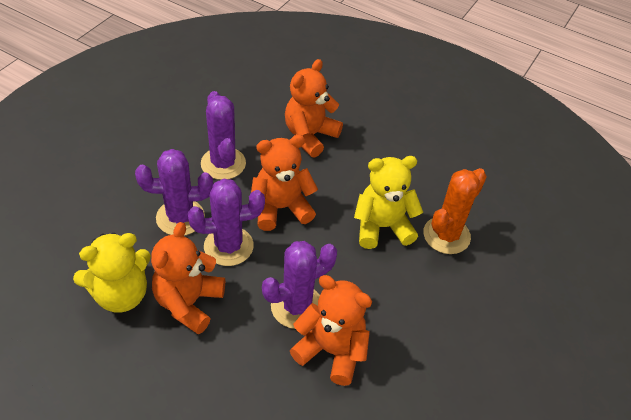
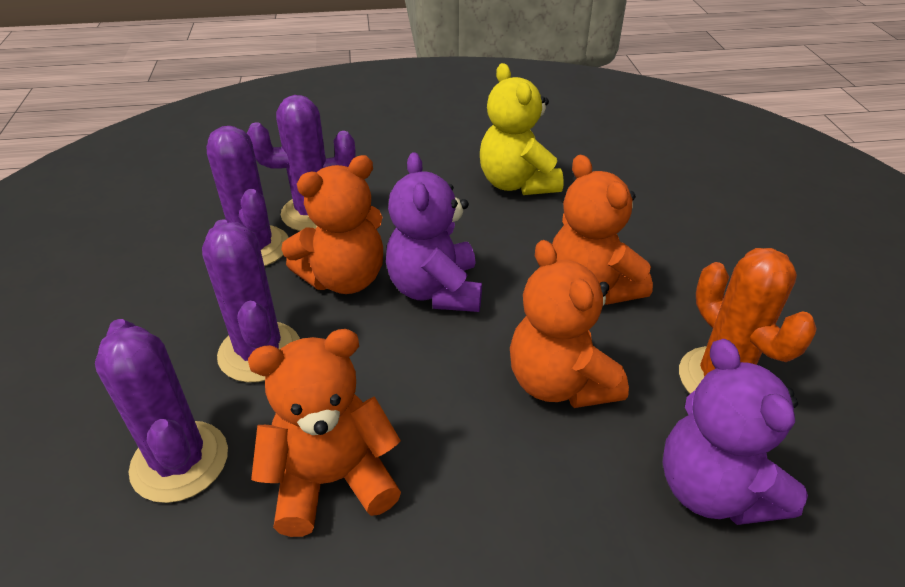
purple teddy bear: none = 0 -> [386,152,482,312] [662,339,808,525] = 2
yellow teddy bear: [73,233,151,313] [354,156,423,249] = 2 -> [480,63,564,195] = 1

